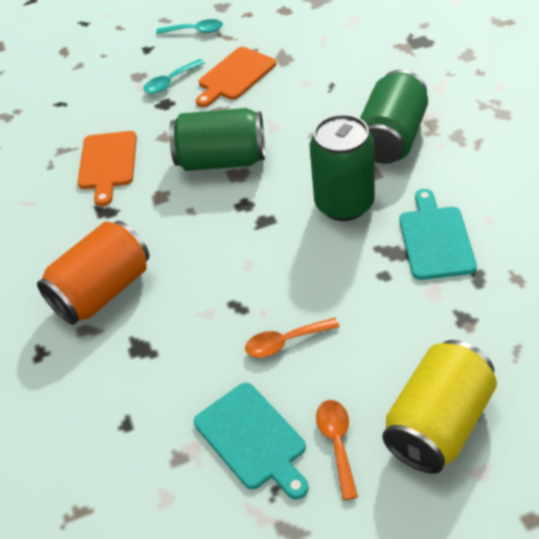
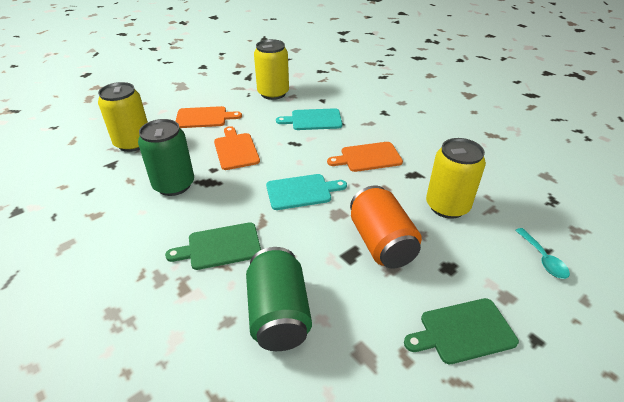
green can: [169,108,265,171] [310,114,375,221] [360,70,428,164] = 3 -> [138,119,194,196] [246,247,312,351] = 2
green cutting board: none = 0 -> [165,222,261,270] [404,298,519,364] = 2
orange cutting board: [77,131,137,206] [196,47,276,107] = 2 -> [176,106,242,128] [214,126,260,170] [327,142,403,172] = 3
orange spoon: [245,318,340,358] [316,400,358,500] = 2 -> none = 0
turquoise spoon: [143,59,205,94] [156,19,223,34] = 2 -> [515,228,570,279] = 1
yellow can: [382,340,497,474] = 1 -> [98,82,148,152] [254,39,289,100] [426,138,486,219] = 3

